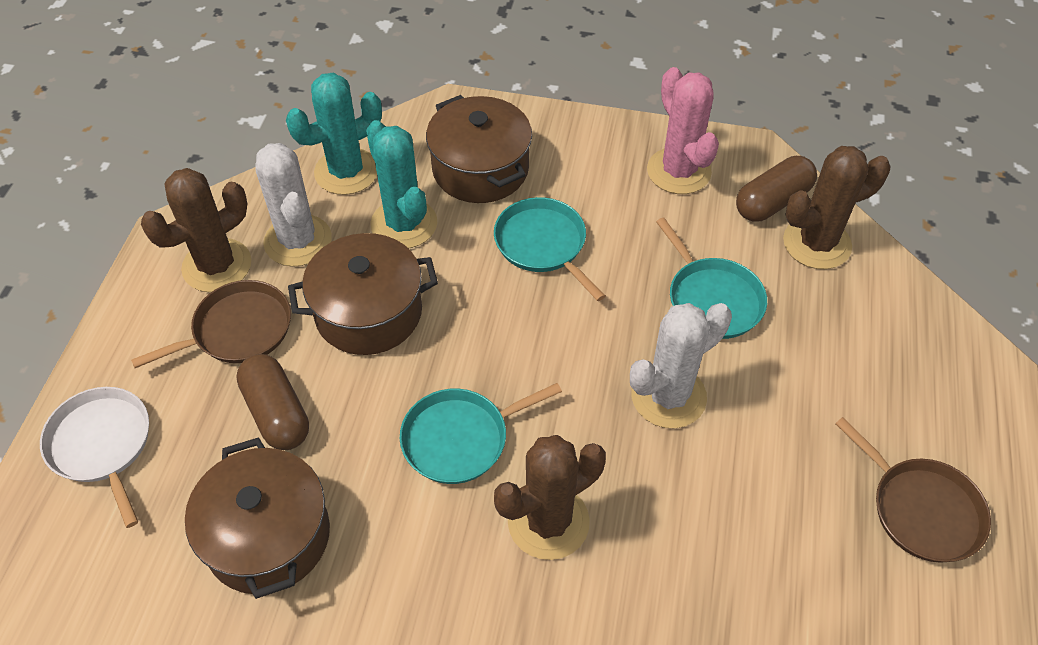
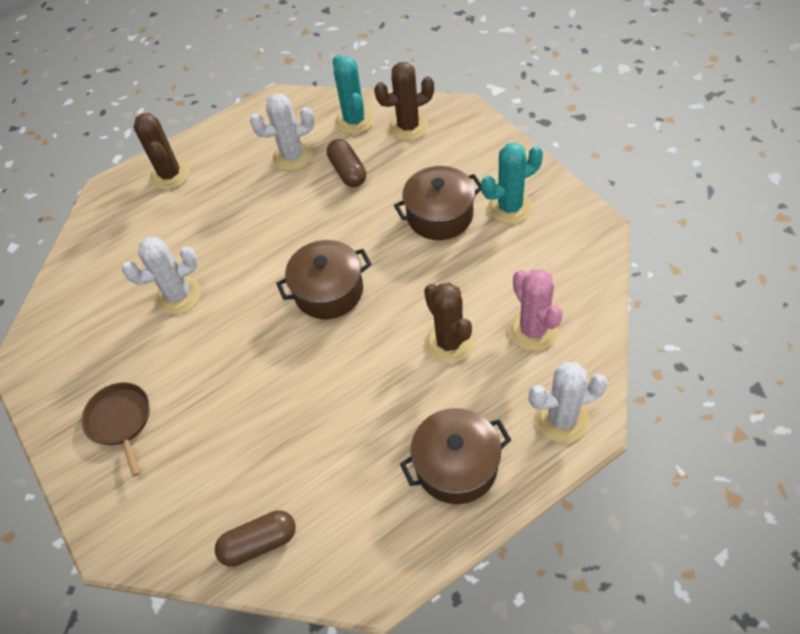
brown pan: [131,280,291,368] [835,417,991,563] = 2 -> [81,382,150,477] = 1
turquoise pan: [400,383,562,484] [494,197,605,301] [656,218,767,339] = 3 -> none = 0
white cactus: [255,143,332,267] [630,303,732,428] = 2 -> [122,237,201,315] [250,93,314,171] [528,362,608,443] = 3
white pan: [40,387,149,528] = 1 -> none = 0

